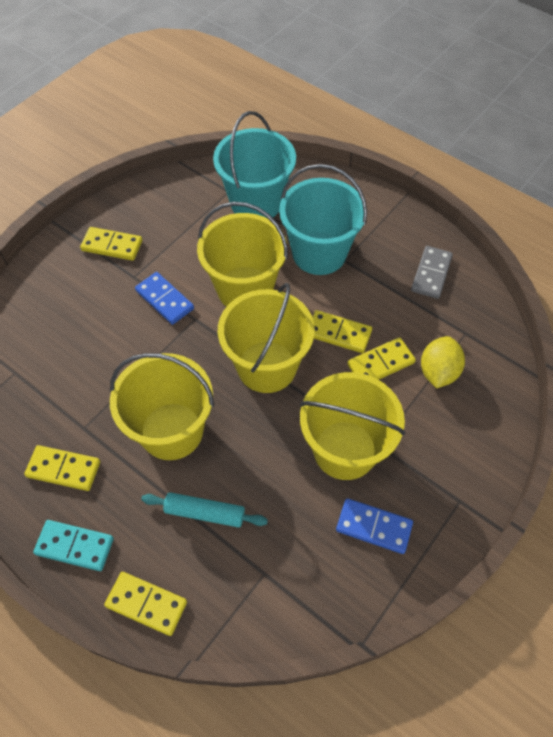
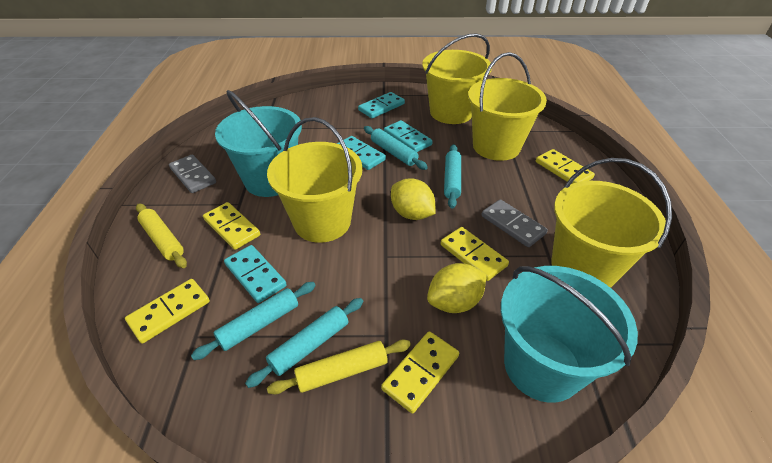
blue domino: [135,272,194,325] [336,498,413,554] = 2 -> none = 0
grey domino: [411,246,453,299] = 1 -> [169,154,216,193] [481,199,548,247] = 2
turquoise domino: [33,520,114,571] = 1 -> [224,245,287,303] [337,136,386,170] [358,92,405,118] [384,120,433,152] = 4
turquoise rolling pin: [141,492,268,528] = 1 -> [191,282,316,360] [245,298,363,388] [364,126,428,170] [444,144,461,209] = 4
yellow lemon: [421,336,465,389] = 1 -> [391,178,436,220] [427,263,487,313] = 2
yellow rolling pin: none = 0 -> [136,204,187,268] [267,339,411,395] = 2

